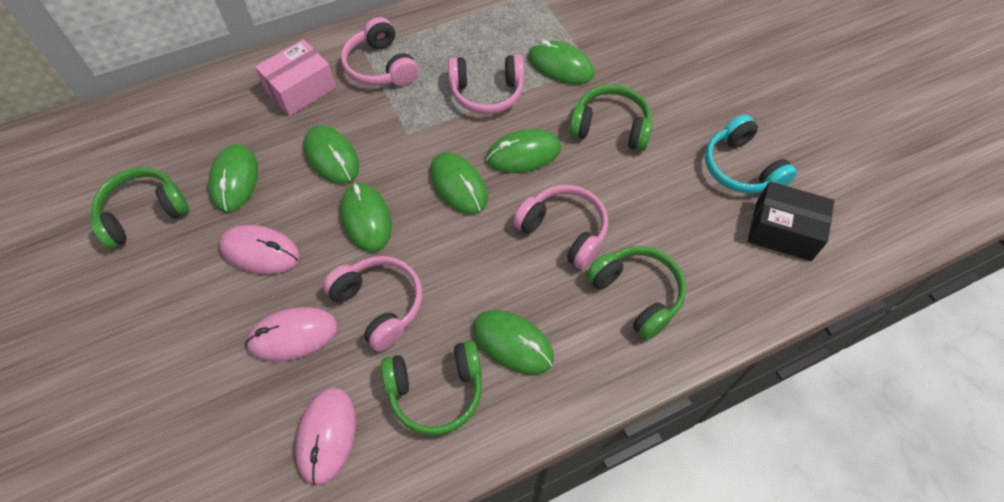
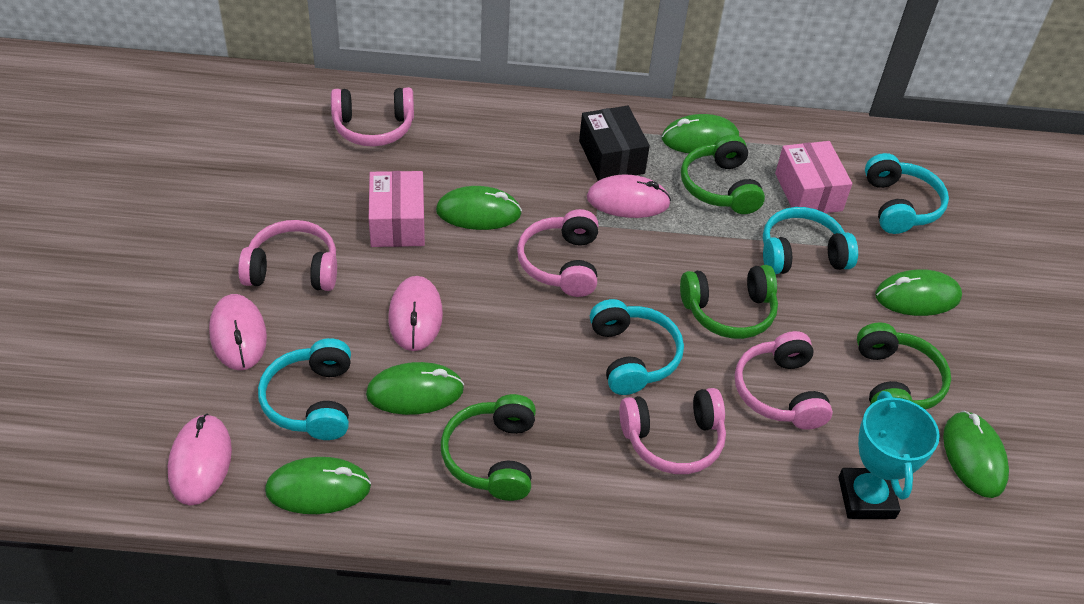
green mouse: [208,144,258,212] [304,125,359,184] [340,183,392,253] [430,152,488,215] [473,310,554,375] [486,129,561,173] [528,40,594,84] = 7 -> [265,457,371,514] [366,362,464,415] [436,186,522,230] [662,114,739,153] [875,269,962,316] [943,411,1009,498] = 6
pink box: [255,39,336,116] = 1 -> [369,171,425,247] [775,141,852,213] = 2
pink headphones: [323,256,422,352] [341,17,418,86] [448,55,524,114] [513,185,608,269] = 4 -> [238,220,337,291] [331,87,414,147] [517,209,598,297] [619,388,726,474] [735,331,833,430] = 5
pink mouse: [219,225,300,274] [245,307,338,362] [295,387,356,486] = 3 -> [168,414,232,506] [209,294,267,370] [388,276,443,351] [587,175,671,218] = 4
turquoise headphones: [705,115,797,194] = 1 -> [258,338,351,440] [590,299,684,395] [763,207,858,274] [865,153,949,234] = 4
turquoise trophy: none = 0 -> [838,391,940,519] = 1

